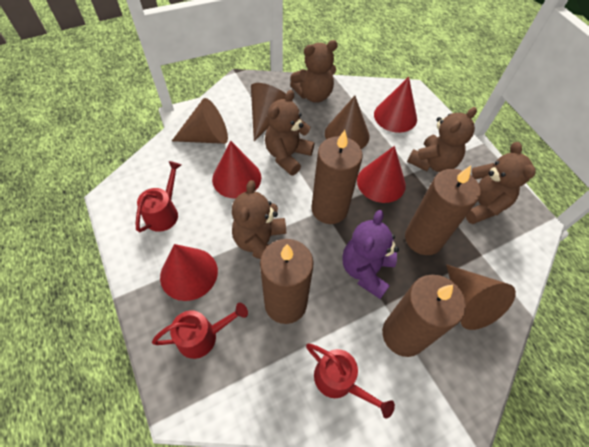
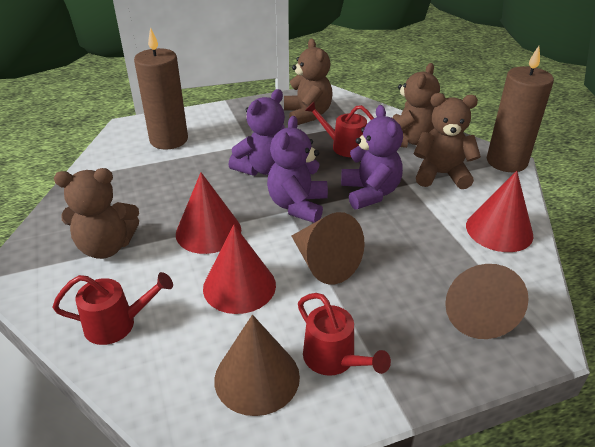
brown candle: [260,239,314,324] [311,130,363,224] [382,275,466,357] [405,166,481,255] = 4 -> [134,27,188,149] [486,46,554,172] = 2
brown cone: [172,98,228,144] [251,83,293,141] [325,96,369,149] [446,264,516,330] = 4 -> [214,315,300,416] [292,212,364,285] [445,264,529,339] = 3
brown teddy bear: [232,180,286,259] [265,90,314,176] [290,40,338,103] [407,107,477,172] [466,142,536,224] = 5 -> [54,168,139,259] [284,39,333,125] [392,63,440,148] [413,93,481,189] = 4
purple teddy bear: [342,210,399,299] = 1 -> [229,89,285,176] [267,116,328,223] [341,105,403,209] = 3
red cone: [160,244,218,301] [212,141,261,198] [357,146,406,203] [374,77,417,133] = 4 -> [176,172,241,254] [203,225,276,314] [466,171,534,252] = 3

